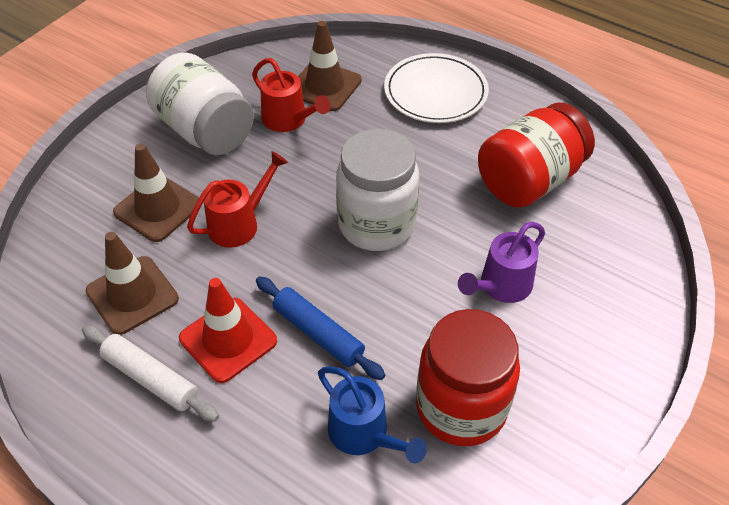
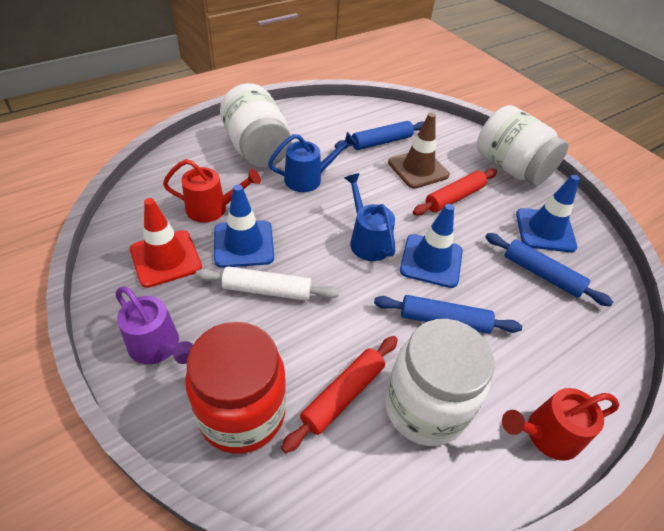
blue rolling pin: [256,277,385,380] = 1 -> [335,121,424,150] [374,295,522,334] [485,233,613,307] = 3
blue traffic cone: none = 0 -> [214,185,274,268] [400,204,463,288] [516,175,580,253] = 3
blue watering can: [318,367,427,463] = 1 -> [268,132,356,192] [345,173,395,261] = 2
brown traffic cone: [86,232,179,335] [113,143,201,242] [298,21,362,111] = 3 -> [388,113,450,189] = 1
red jar: [416,309,520,446] [478,103,595,208] = 2 -> [185,322,286,454] = 1
red rolling pin: none = 0 -> [281,336,398,453] [413,169,497,216] = 2
white jar: [146,52,254,155] [336,129,419,251] = 2 -> [220,83,292,167] [385,319,495,446] [477,105,569,186] = 3
white plate: [384,53,489,123] = 1 -> none = 0

